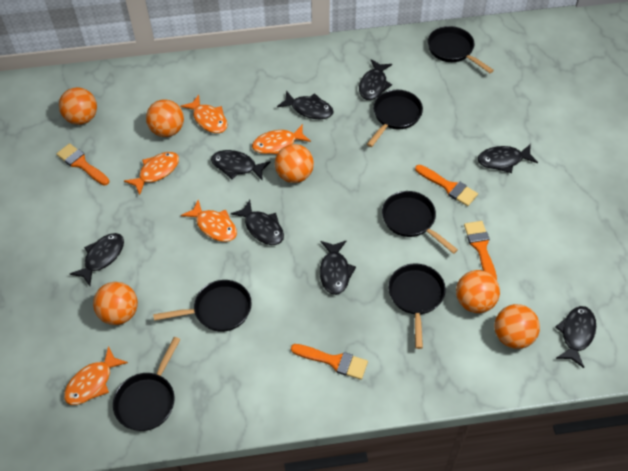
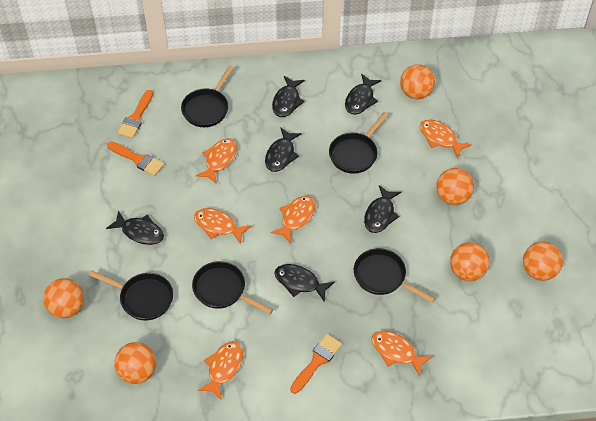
black fish: [70,233,124,286] [211,150,271,180] [231,200,284,245] [277,91,334,119] [320,240,356,295] [359,59,392,100] [478,144,538,173] [555,306,596,368] = 8 -> [106,210,164,245] [265,127,302,172] [272,76,305,117] [274,264,335,302] [345,74,382,115] [364,185,401,233] = 6
black pan: [113,337,181,431] [153,280,252,332] [367,90,423,147] [382,191,458,254] [388,263,446,349] [428,26,494,73] = 6 -> [89,270,173,321] [181,65,234,127] [192,261,273,314] [329,112,388,174] [354,248,435,303] = 5
orange brush: [56,143,109,185] [291,344,368,380] [415,165,478,206] [464,221,497,280] = 4 -> [107,142,164,176] [118,90,153,138] [290,334,342,394] = 3
orange fish: [64,346,128,405] [124,152,179,195] [180,95,228,133] [181,200,237,242] [252,124,311,154] = 5 -> [194,208,252,245] [196,138,237,184] [198,341,243,400] [270,195,315,243] [371,330,433,377] [420,119,472,159] = 6

